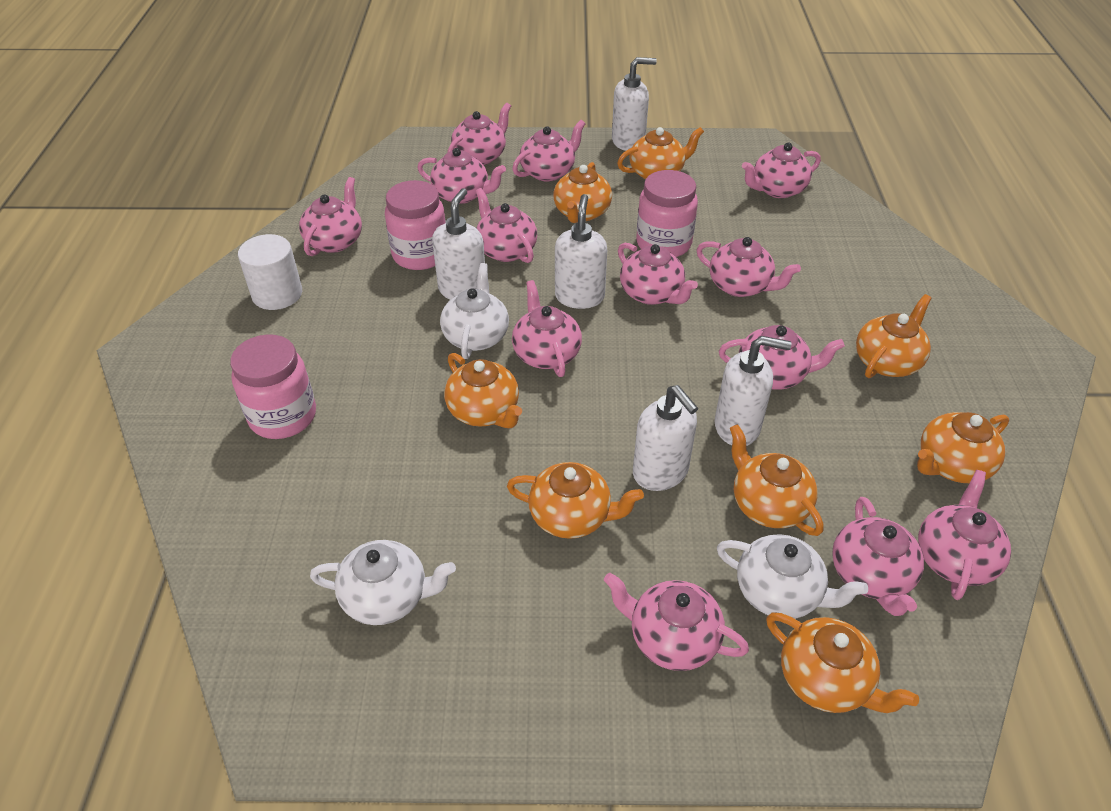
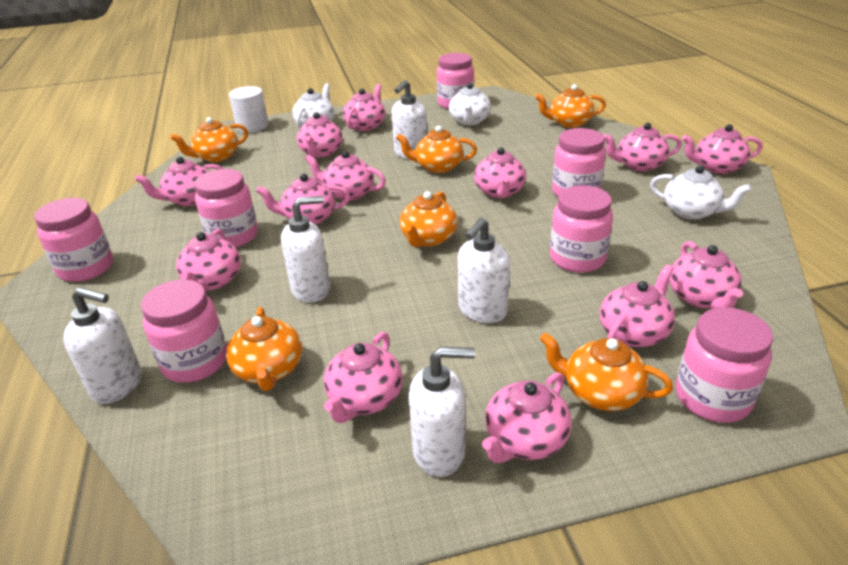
orange teapot: [444,353,522,428] [507,462,644,539] [553,162,612,223] [617,127,704,180] [730,424,823,536] [766,612,919,713] [856,294,931,378] [917,412,1009,483] = 8 -> [170,117,248,162] [226,307,302,391] [396,125,477,173] [400,191,457,247] [535,84,606,128] [540,333,673,411] = 6
pink jar: [230,335,316,439] [385,180,446,270] [636,170,698,257] = 3 -> [34,198,113,282] [141,279,227,383] [194,169,258,247] [437,53,474,109] [550,185,613,273] [552,128,606,197] [676,307,773,423] = 7

